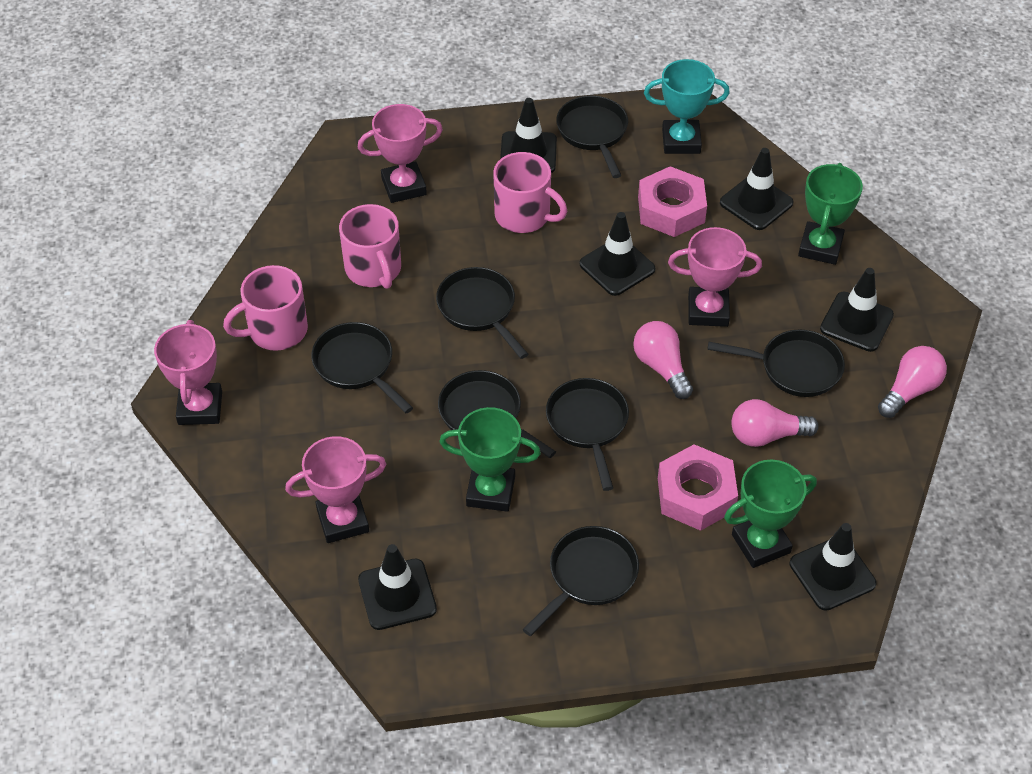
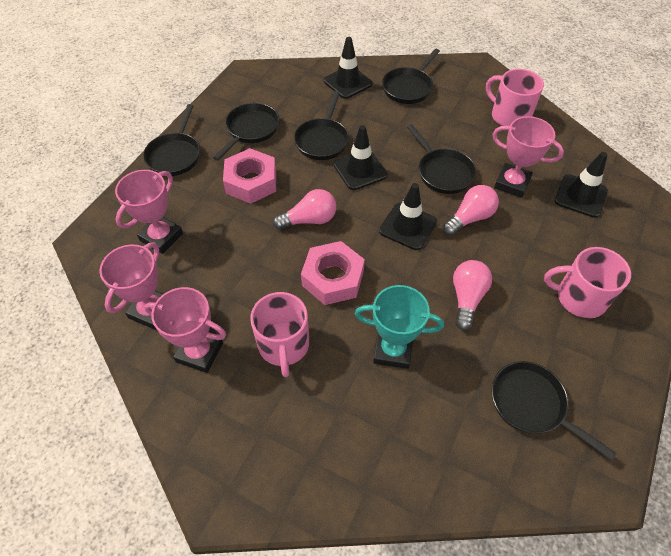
black pan: [311,322,413,413] [436,267,528,359] [438,370,556,458] [523,526,639,636] [546,378,629,491] [556,96,628,178] [707,330,845,397] = 7 -> [143,104,200,176] [213,103,279,161] [294,91,349,160] [382,49,440,104] [407,124,477,194] [492,361,617,461] = 6
black traffic cone: [358,544,437,630] [500,98,557,173] [580,212,655,296] [720,148,794,230] [790,523,876,611] [820,268,894,352] = 6 -> [324,37,372,99] [334,125,388,190] [379,183,437,250] [555,152,608,218] = 4
green trophy: [439,407,541,512] [724,460,817,568] [798,163,863,265] = 3 -> none = 0

